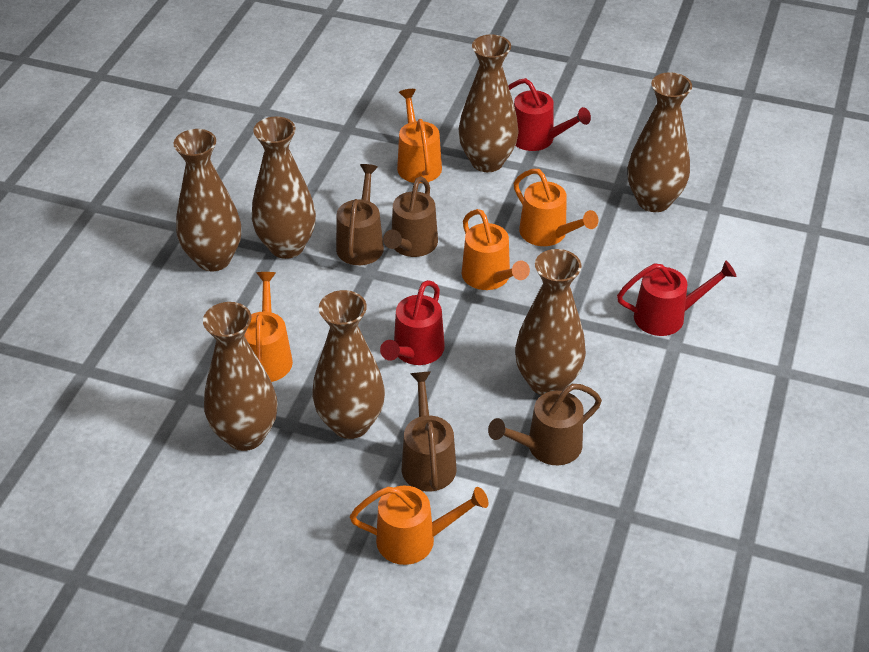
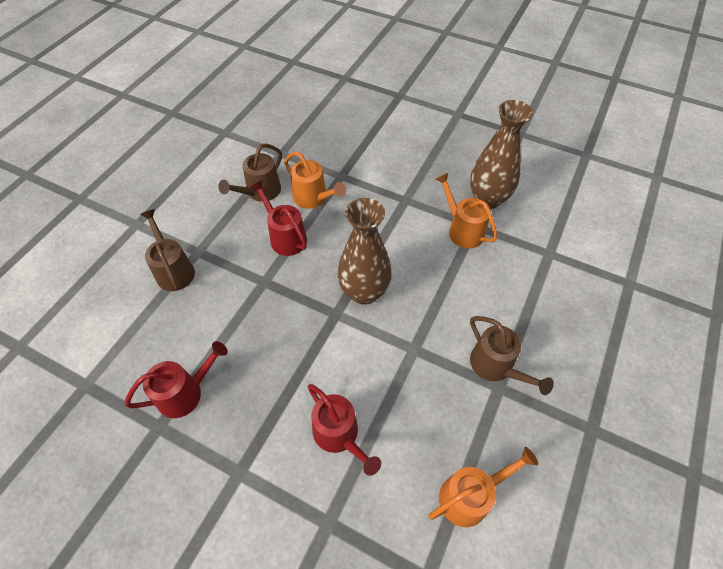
brown vase: [174,129,241,271] [203,302,277,451] [252,117,316,259] [312,290,385,439] [459,34,519,172] [515,249,586,395] [628,72,692,212] = 7 -> [337,198,392,305] [470,100,533,209] = 2
brown watering can: [336,164,384,265] [383,176,438,257] [402,371,457,491] [488,384,602,465] = 4 -> [140,209,195,291] [218,143,282,202] [470,316,554,395] = 3
orange watering can: [244,272,293,382] [350,486,489,565] [397,89,442,183] [462,209,530,290] [514,169,599,246] = 5 -> [284,152,346,209] [428,447,538,527] [436,173,497,249] = 3

